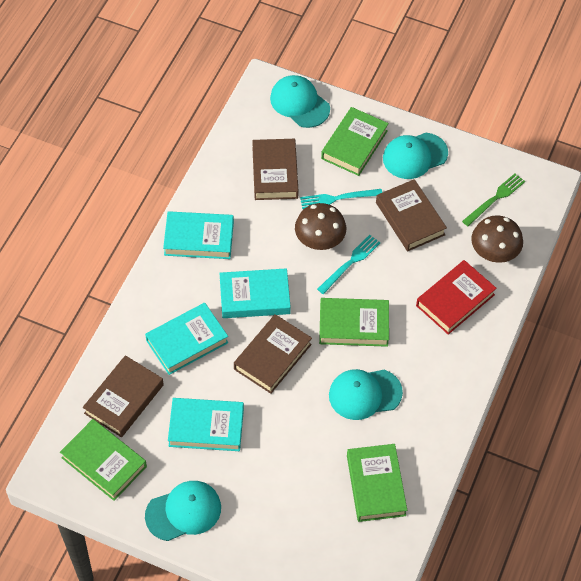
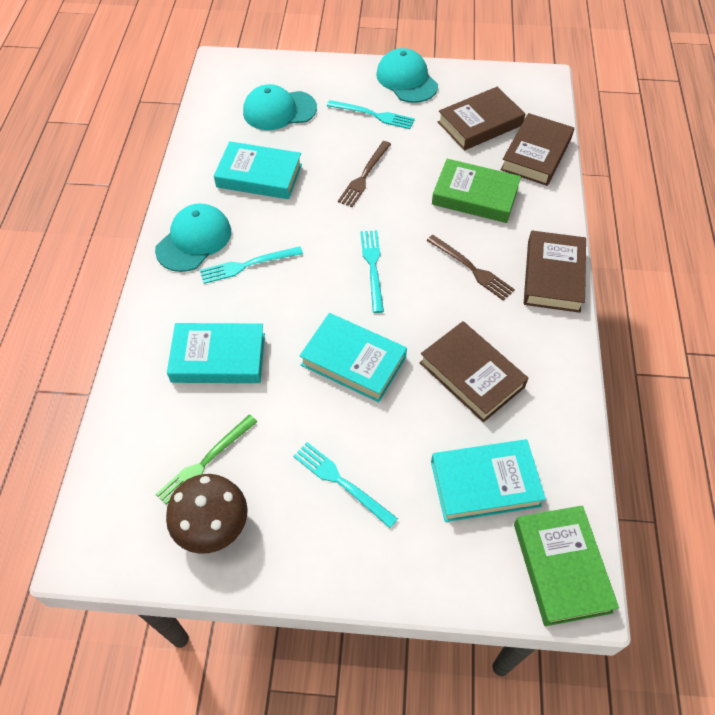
brown fork: none = 0 -> [338,141,391,207] [427,235,515,301] = 2
brown mushroom: [295,203,346,250] [471,215,523,263] = 2 -> [166,474,248,554] = 1
green book: [60,419,147,501] [319,298,389,347] [321,107,389,176] [347,444,407,522] = 4 -> [432,159,521,223] [514,505,619,626] = 2
red book: [416,260,497,335] = 1 -> none = 0
turquoise cap: [145,481,221,541] [270,75,330,128] [329,369,403,420] [383,133,448,179] = 4 -> [155,203,231,272] [243,84,317,130] [376,48,438,103] = 3
turquoise fork: [300,189,382,209] [317,235,380,294] = 2 -> [200,246,303,284] [293,442,398,528] [327,100,415,129] [360,230,384,313] = 4

